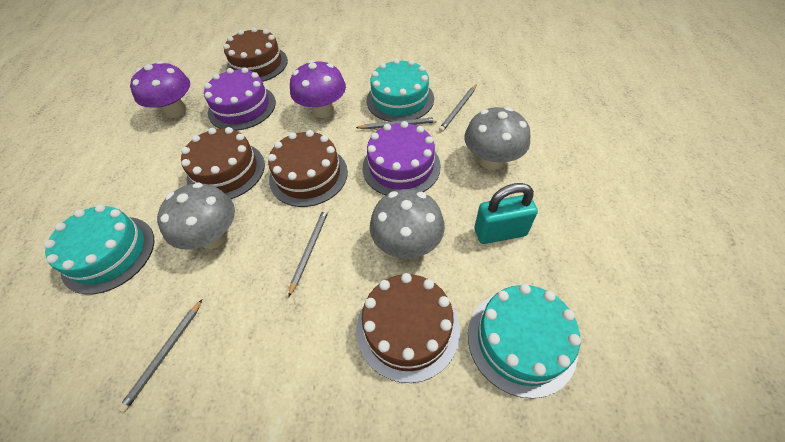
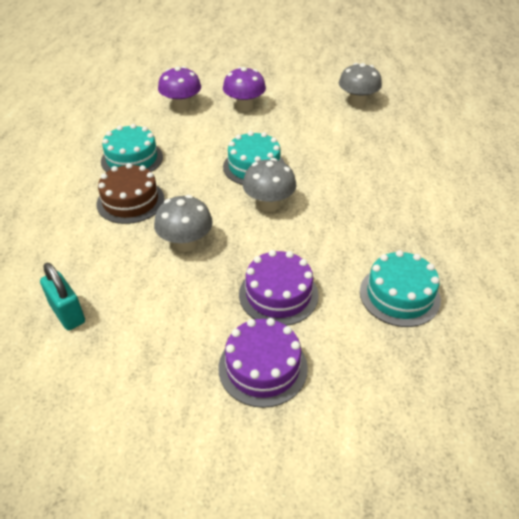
brown cake: [181,127,265,199] [223,27,288,82] [268,130,348,207] [356,273,460,383] = 4 -> [96,163,164,224] = 1
grey pencil: [118,300,202,412] [288,209,329,297] [356,117,437,129] [439,84,477,132] = 4 -> none = 0

